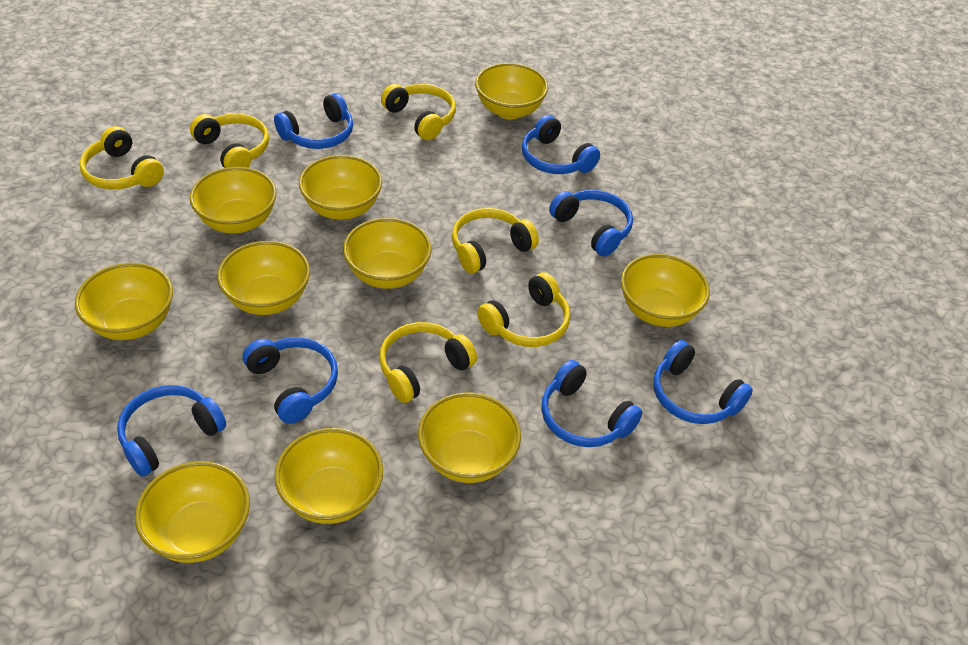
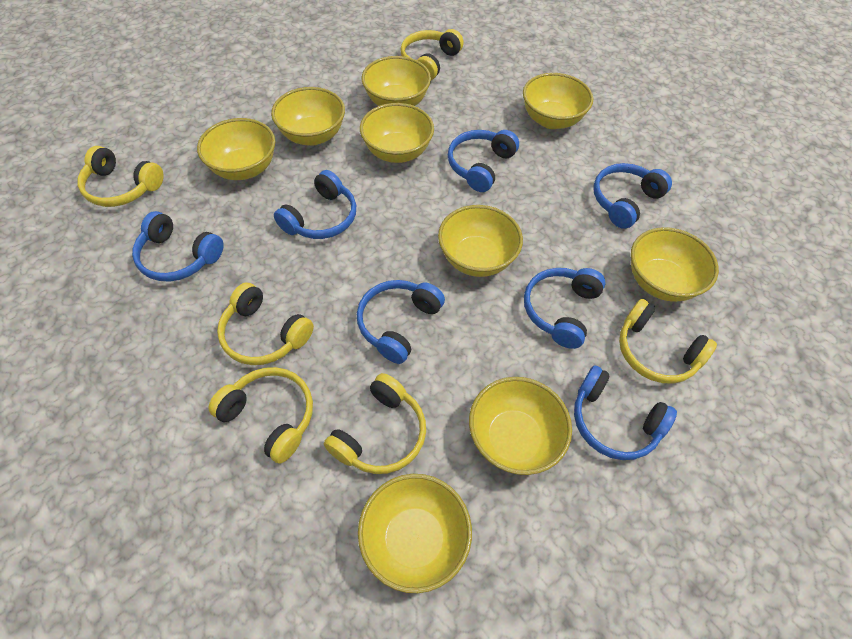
yellow bowl: [75,263,173,340] [135,461,250,563] [190,167,277,233] [217,241,310,315] [274,428,383,524] [299,155,382,220] [343,218,432,289] [418,392,521,483] [475,63,548,119] [621,254,710,327] = 10 -> [197,118,275,180] [271,87,345,145] [358,474,472,593] [360,103,434,163] [362,56,431,106] [438,205,523,277] [469,377,572,475] [523,73,593,129] [631,227,719,302] = 9

